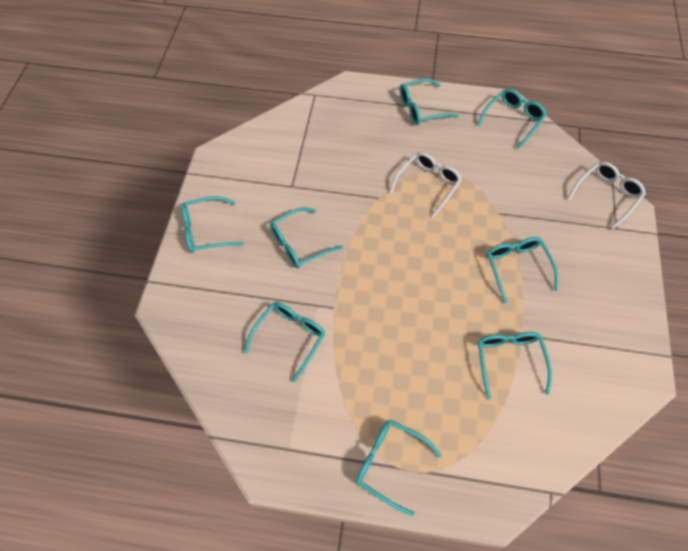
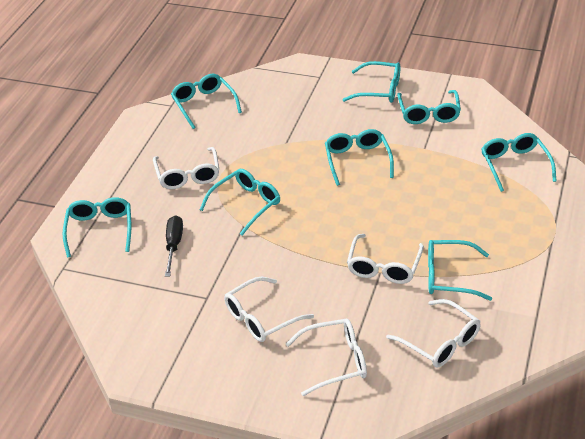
black screwdriver: none = 0 -> [165,215,183,277] = 1
white glasses: [389,152,462,218] [567,162,646,229] = 2 -> [153,147,219,189] [224,277,314,342] [286,319,367,396] [347,234,424,284] [386,299,481,367] = 5

